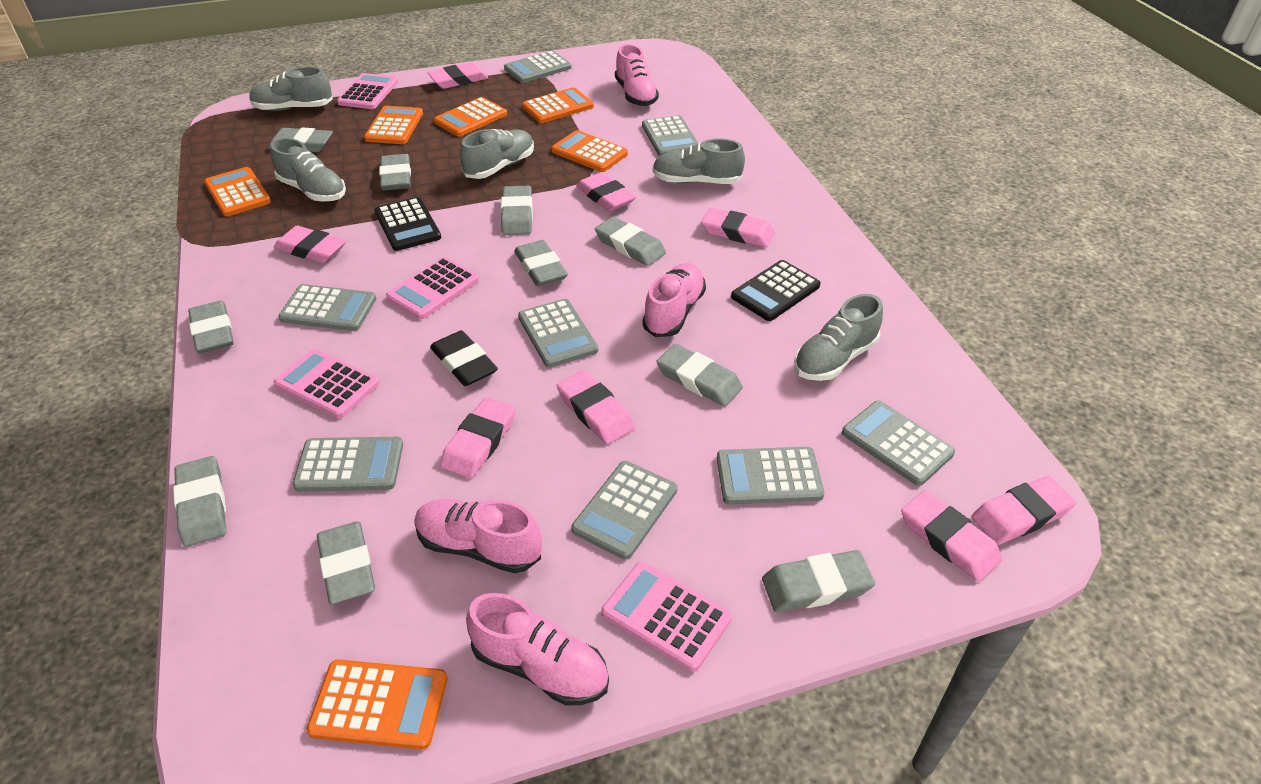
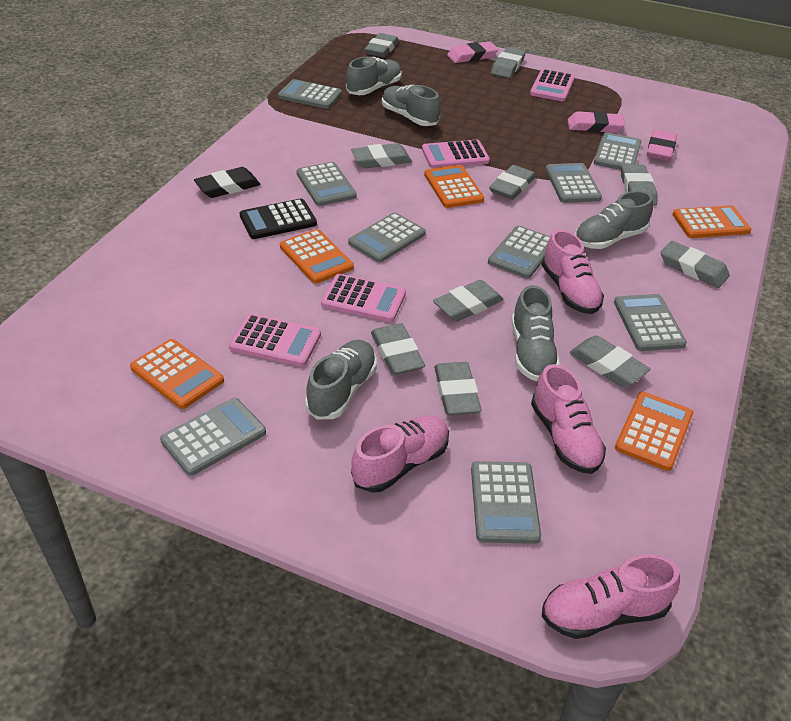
black calculator: [375,197,441,251] [731,260,821,321] = 2 -> [240,199,317,239] = 1
grey calculator: [278,284,376,331] [293,437,403,492] [504,51,572,83] [518,299,598,368] [571,461,677,560] [642,115,698,156] [717,447,824,504] [842,401,955,486] = 8 -> [160,398,266,476] [278,79,342,109] [296,162,357,206] [348,212,426,263] [471,461,541,544] [488,226,550,279] [545,163,602,203] [594,132,642,170] [614,294,687,351] = 9
orange calculator: [204,167,271,217] [306,659,447,749] [364,106,423,144] [434,97,507,137] [522,87,594,123] [551,130,628,172] = 6 -> [130,339,224,409] [280,229,354,284] [424,165,484,208] [615,392,693,471] [672,205,751,238] = 5
pink eraser: [274,226,346,263] [428,62,488,89] [440,397,515,478] [557,370,635,444] [576,172,636,211] [701,208,775,247] [901,490,1002,582] [971,476,1076,545] = 8 -> [447,41,499,63] [568,111,625,133] [647,130,677,161] = 3

